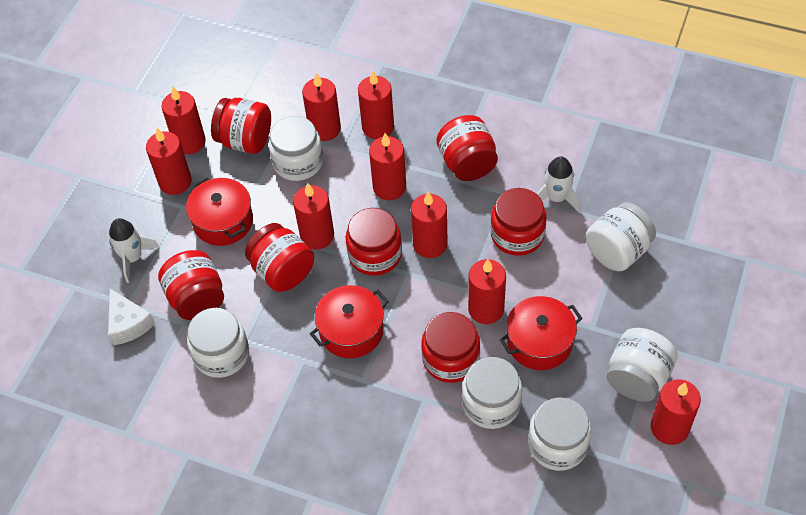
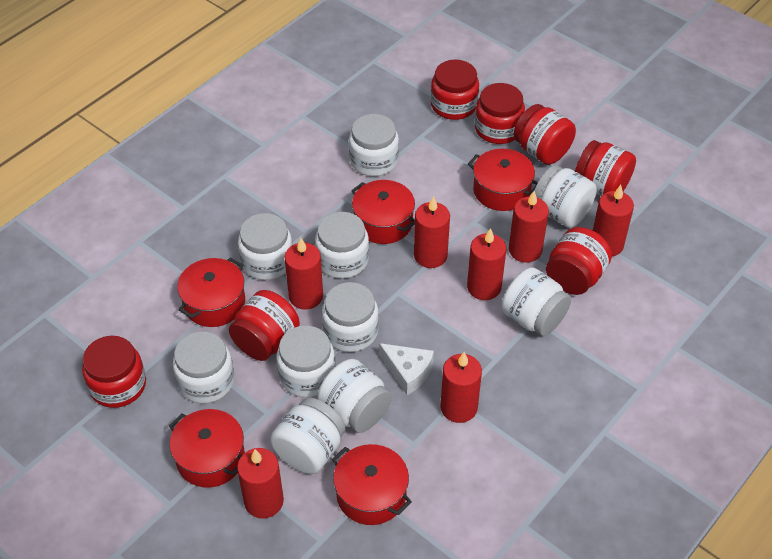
red candle: [146,128,192,195] [161,87,206,154] [293,183,334,249] [302,73,341,141] [358,71,394,139] [369,133,406,200] [411,192,448,258] [468,259,506,324] [651,379,701,445] = 9 -> [237,448,284,519] [285,238,323,310] [414,196,450,268] [440,352,482,423] [467,228,506,300] [509,191,549,263] [593,185,634,256] = 7
red pot: [186,177,253,246] [310,285,389,358] [500,296,583,370] = 3 -> [169,409,245,488] [177,258,245,327] [332,444,412,525] [351,180,415,244] [468,149,538,211] = 5
white jar: [187,308,249,378] [269,116,323,181] [462,357,522,429] [528,398,592,471] [586,203,656,271] [607,328,678,402] = 6 -> [173,331,234,403] [238,213,293,280] [270,397,345,474] [277,325,336,397] [315,212,369,279] [318,359,392,433] [322,282,379,352] [349,114,399,176] [501,267,571,336] [534,165,597,228] = 10
white rocket: [109,218,160,283] [536,156,581,213] = 2 -> none = 0

